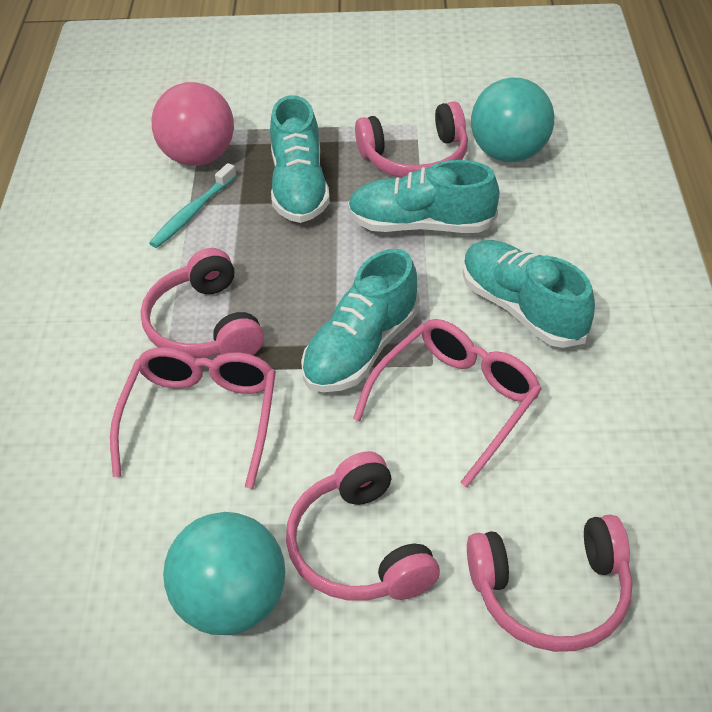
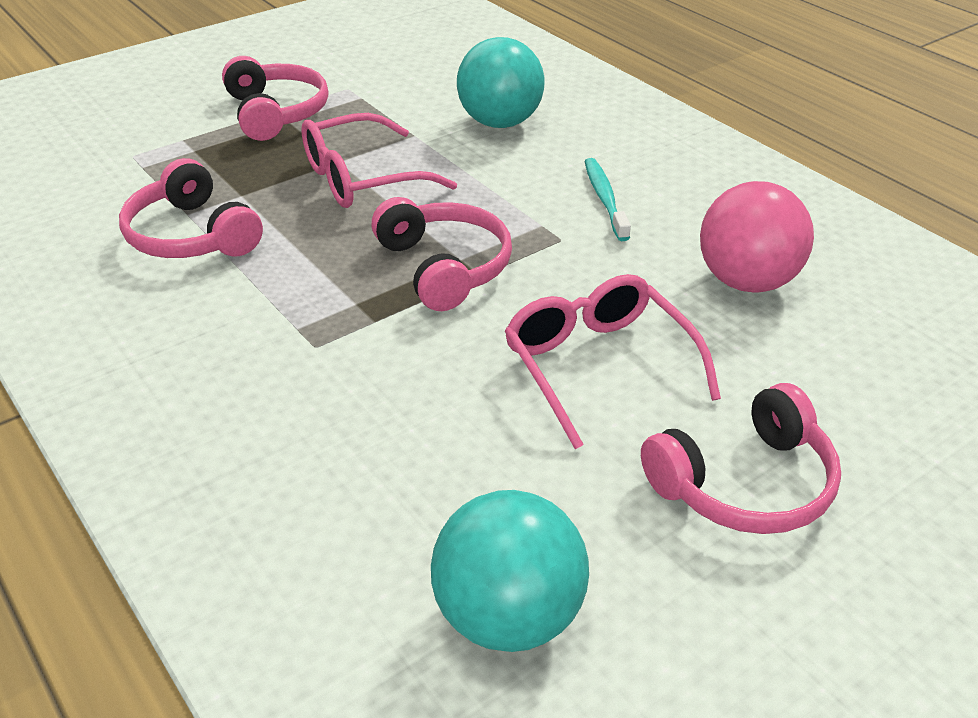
turquoise shoe: [270,95,330,223] [301,249,420,392] [348,160,499,233] [463,240,595,348] = 4 -> none = 0

